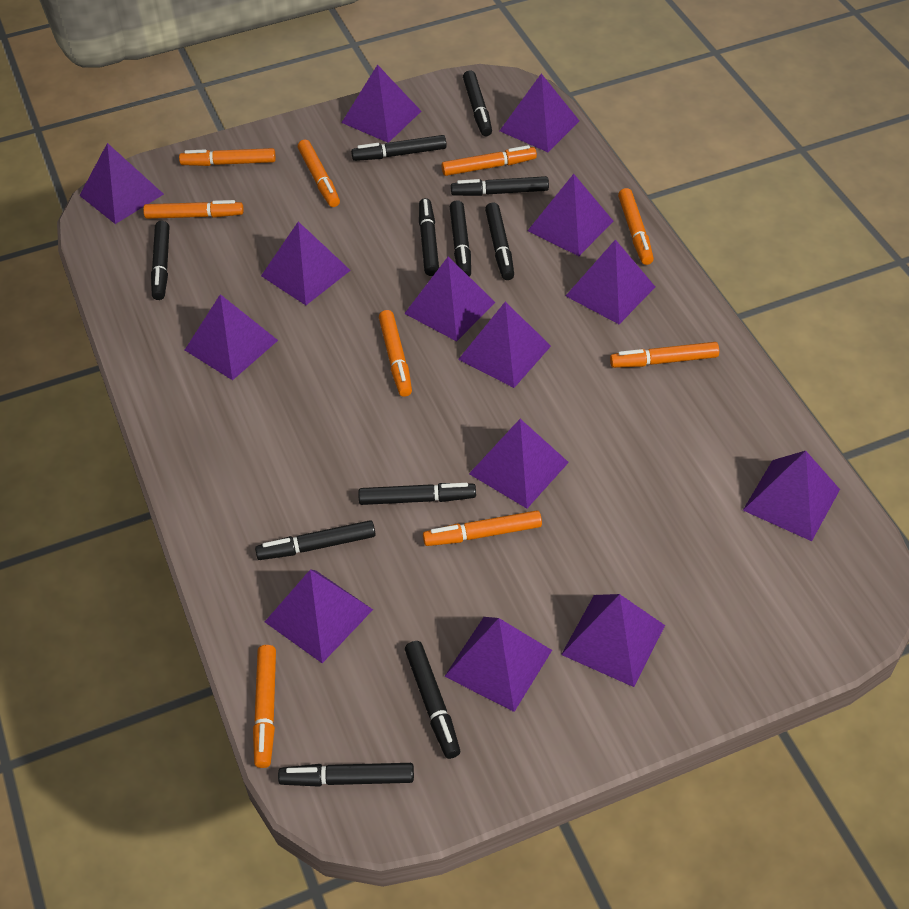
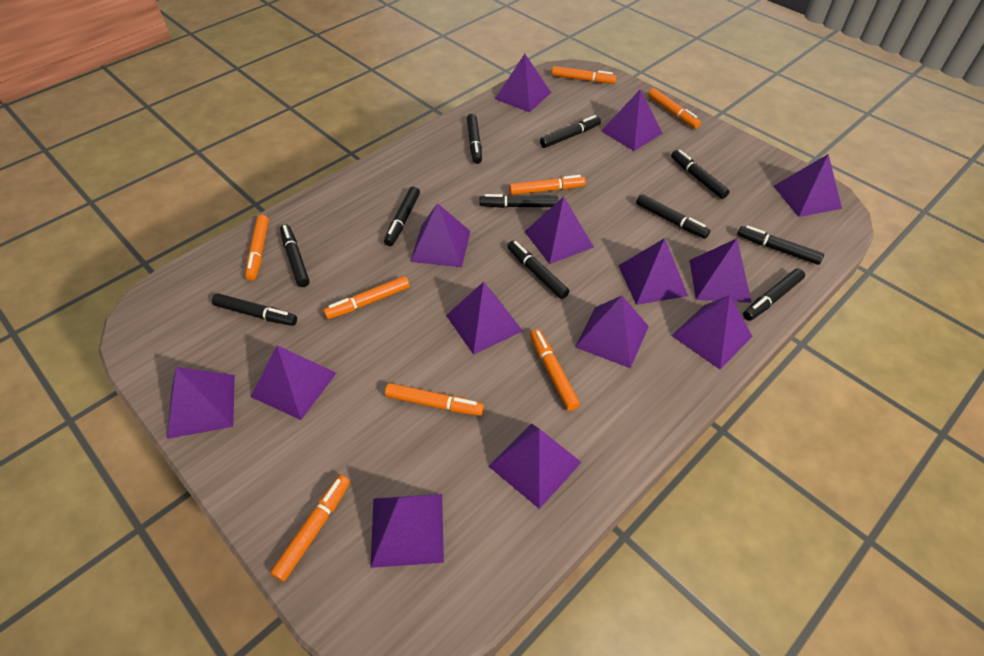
orange marker: [143,200,244,219] [179,148,276,166] [253,645,276,768] [298,139,340,207] [379,310,412,397] [423,510,542,546] [442,145,537,176] [610,342,719,368] [618,188,654,265] = 9 -> [245,215,269,281] [270,475,350,582] [323,276,410,319] [385,383,484,416] [509,175,586,195] [530,329,580,411] [552,66,617,84] [648,88,701,129] = 8

